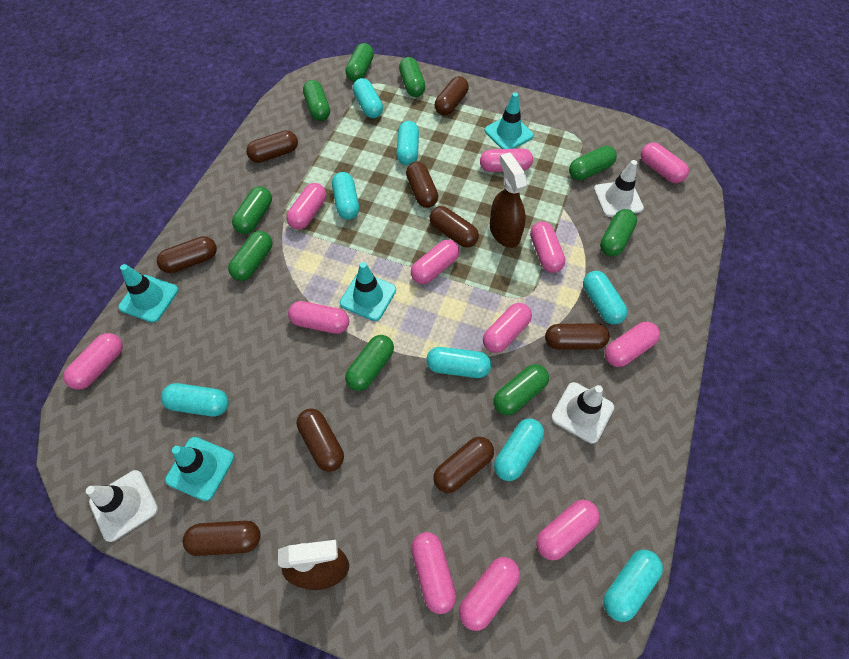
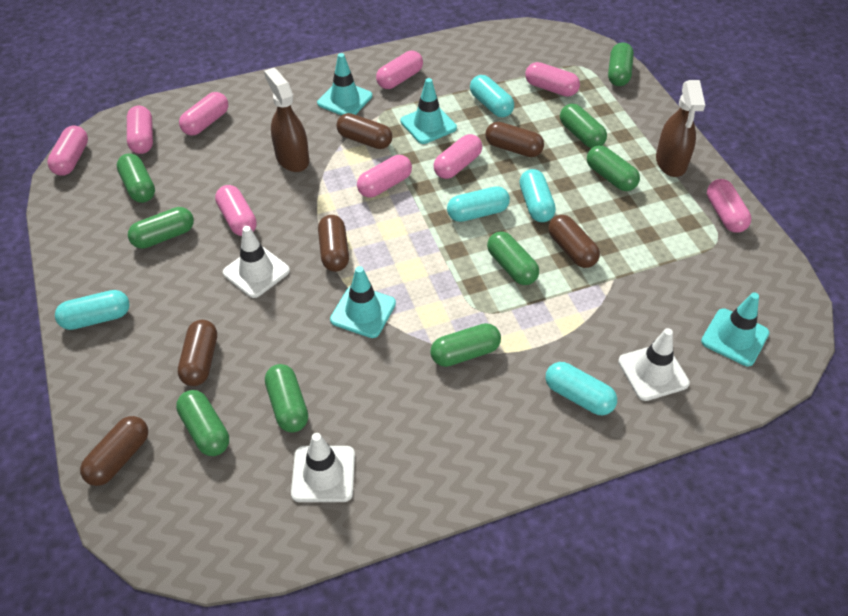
brown capsule: [157,236,217,273] [183,521,261,556] [246,130,298,163] [297,408,344,472] [406,161,438,208] [430,206,479,247] [433,437,494,493] [435,76,469,115] [545,323,610,350] = 9 -> [80,416,148,486] [178,320,217,386] [318,215,349,272] [337,113,392,149] [485,122,544,157] [548,215,600,268] = 6
pink capsule: [63,333,123,390] [286,183,326,230] [288,301,349,334] [411,240,460,284] [411,532,456,614] [459,557,520,631] [480,148,533,172] [483,303,532,353] [530,221,565,273] [536,500,600,560] [605,322,660,367] [641,143,689,183] = 12 -> [47,125,88,176] [127,106,153,154] [179,92,228,135] [215,185,257,236] [357,155,412,198] [376,51,423,89] [434,134,482,179] [525,62,580,97] [707,179,751,233] = 9
turquoise capsule: [161,383,229,417] [332,172,359,220] [353,78,383,119] [396,121,419,165] [426,347,491,378] [494,418,544,481] [583,271,628,325] [603,550,663,622] = 8 -> [55,290,130,330] [447,186,510,222] [470,75,514,117] [519,169,556,222] [545,362,617,415] = 5

